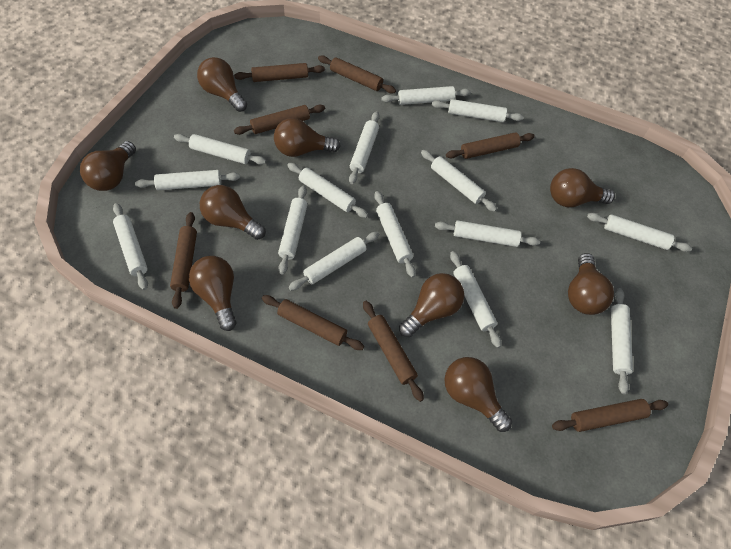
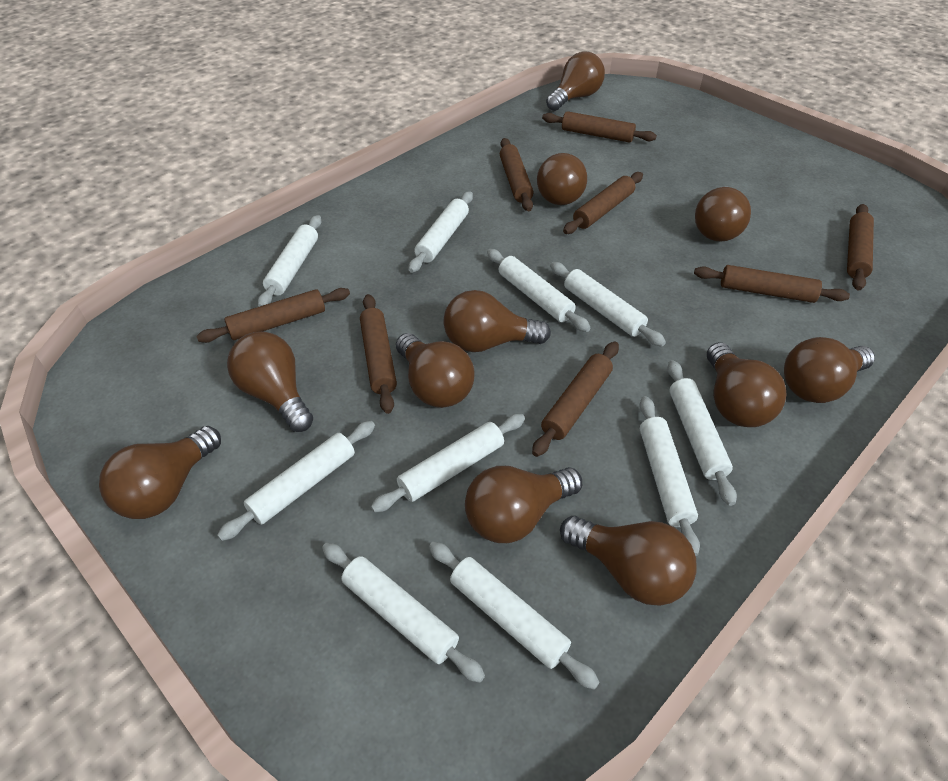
brown light bulb: [80,141,136,191] [189,256,237,331] [197,57,247,112] [200,185,266,240] [274,118,341,157] [399,273,464,337] [444,357,512,432] [550,168,615,207] [568,253,614,315] = 9 -> [99,426,221,519] [227,331,313,432] [396,333,475,408] [443,290,551,352] [465,466,582,543] [537,153,587,205] [546,51,605,111] [560,516,697,606] [695,186,751,241] [707,342,787,427] [784,337,875,403] = 11
white rolling pin: [113,203,148,290] [135,170,240,190] [174,134,266,165] [278,185,308,275] [287,163,368,218] [289,232,379,291] [349,111,379,184] [374,191,416,278] [381,86,471,105] [421,150,497,212] [432,99,524,122] [435,221,540,247] [450,251,502,348] [587,213,692,252] [611,288,633,394] = 15 -> [217,421,375,541] [258,215,321,307] [322,543,485,683] [371,414,525,513] [408,191,473,273] [429,541,600,690] [487,249,591,332] [550,262,666,347] [639,396,700,556] [667,360,737,506] = 10

